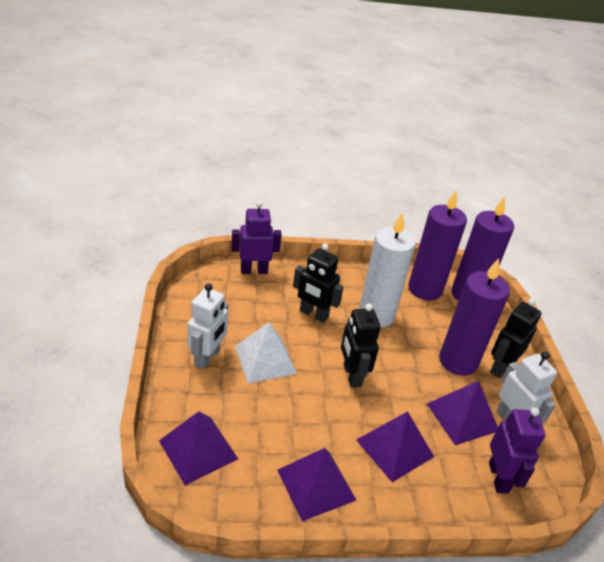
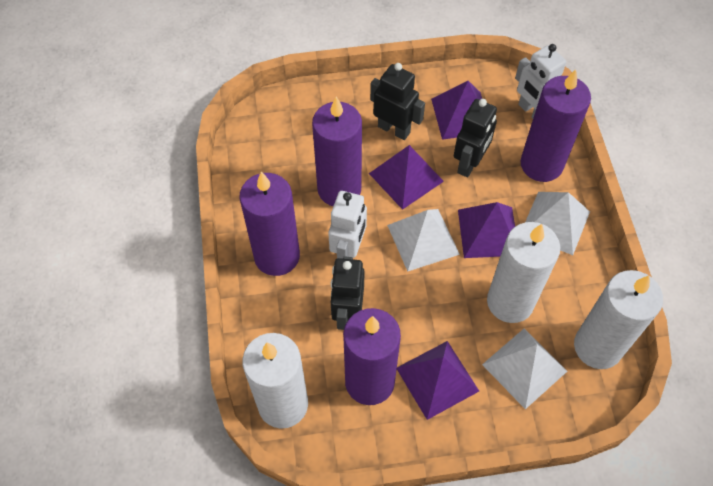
purple candle: [408,191,467,301] [439,259,510,376] [451,197,514,301] = 3 -> [239,172,300,276] [312,97,362,206] [343,308,401,405] [521,69,591,182] = 4
purple robot: [231,201,282,274] [489,407,545,494] = 2 -> none = 0
white candle: [359,212,416,328] = 1 -> [242,333,308,429] [487,222,560,323] [574,270,663,369] = 3
white pyramid: [235,322,297,384] = 1 -> [387,209,460,272] [482,329,567,409] [525,192,590,255] = 3

